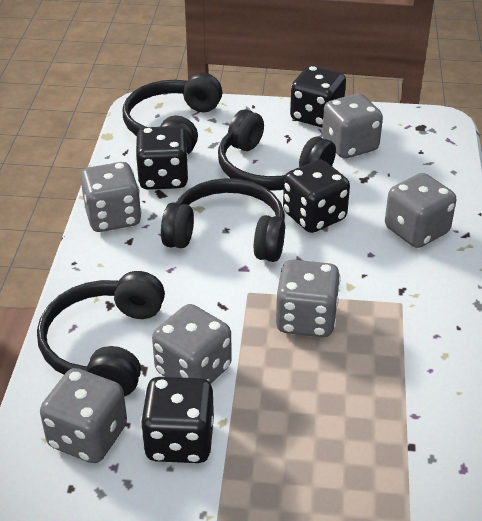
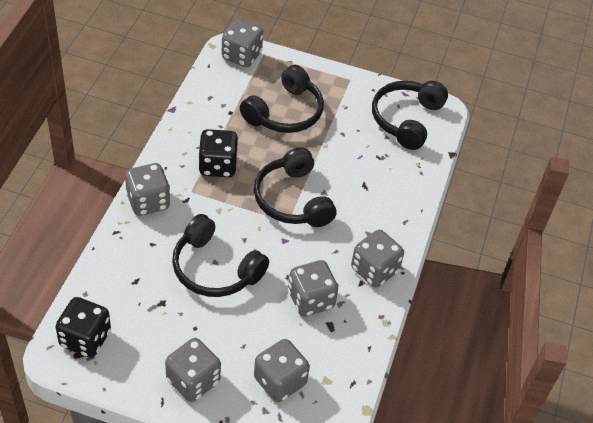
black dice: [135,126,188,190] [140,377,214,463] [283,160,350,233] [290,66,346,127] = 4 -> [55,297,111,358] [198,129,238,177] = 2

